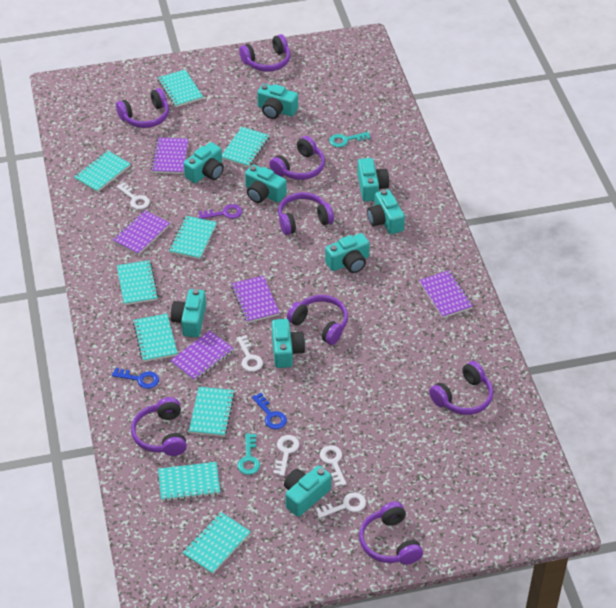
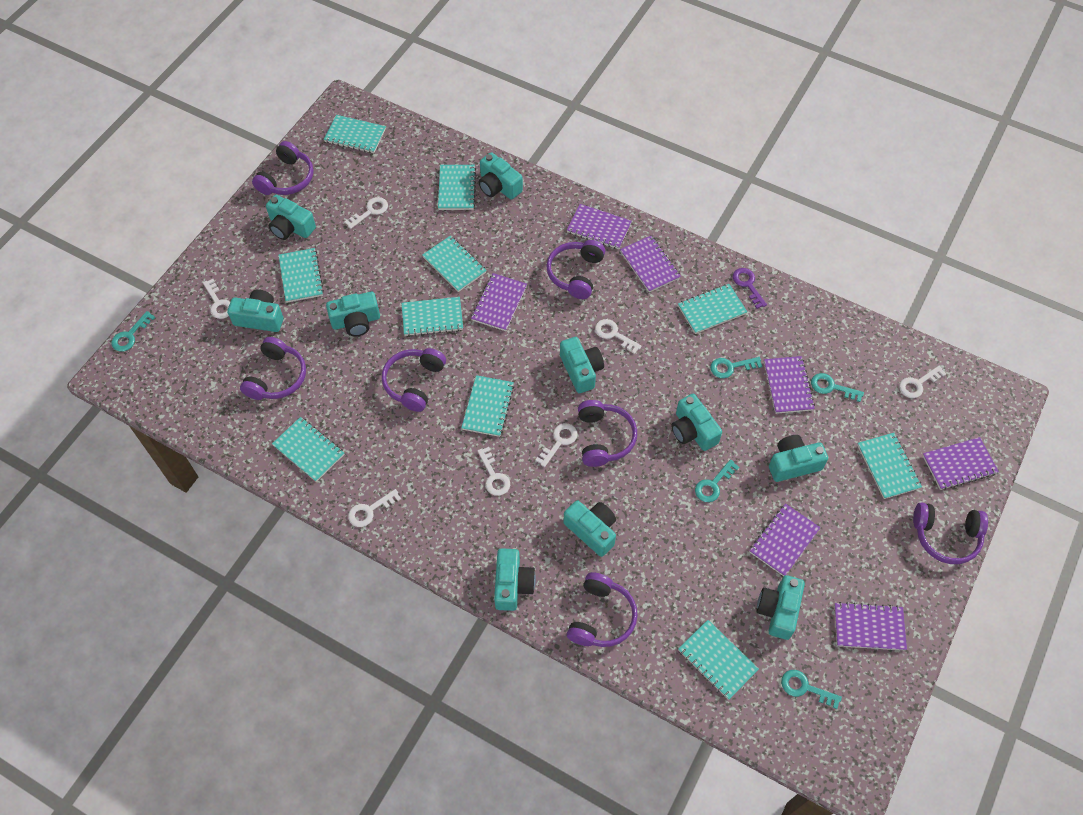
blue key: [112,368,159,389] [252,393,287,429] = 2 -> none = 0
purple headphones: [116,88,169,128] [131,397,187,456] [239,34,290,72] [269,136,325,180] [278,192,334,235] [287,295,348,345] [359,502,423,565] [429,361,493,415] = 8 -> [240,337,306,400] [252,141,314,195] [382,348,446,412] [546,240,605,299] [567,572,638,647] [578,400,637,467] [913,502,988,564] = 7
purple notebook: [113,210,170,255] [151,137,189,174] [170,330,234,381] [231,276,280,323] [419,270,473,318] = 5 -> [471,273,527,331] [567,204,632,249] [620,236,681,292] [749,503,821,576] [764,356,815,414] [834,602,907,650] [922,437,999,490] = 7
turquoise camera: [171,289,206,337] [184,142,224,183] [245,164,287,203] [257,84,298,119] [271,319,305,368] [284,465,331,517] [325,233,370,273] [357,158,389,202] [367,189,405,234] = 9 -> [227,289,284,332] [266,195,316,240] [326,292,380,336] [478,152,523,200] [494,548,536,611] [560,337,604,393] [563,500,616,557] [671,394,722,451] [756,575,805,640] [769,435,828,482] = 10
turquoise key: [237,434,260,475] [329,132,371,147] = 2 -> [112,311,155,351] [695,459,739,502] [710,357,762,378] [781,670,842,709] [811,373,864,402] = 5
turquoise notebook: [74,151,130,192] [117,260,159,305] [133,314,178,362] [158,70,203,107] [158,462,220,501] [169,216,217,259] [182,512,251,574] [189,387,235,437] [222,127,269,167] = 9 -> [272,417,345,482] [279,248,324,303] [324,115,386,153] [402,297,463,336] [422,236,487,292] [438,165,476,210] [461,375,515,437] [678,284,747,334] [678,620,759,700] [857,433,922,499] = 10
white key: [117,182,150,209] [237,335,263,372] [273,435,299,476] [316,492,366,518] [320,445,347,487] = 5 -> [203,279,230,319] [344,197,388,229] [348,489,401,527] [478,447,510,496] [535,423,578,467] [595,319,642,354] [899,366,946,398] = 7

